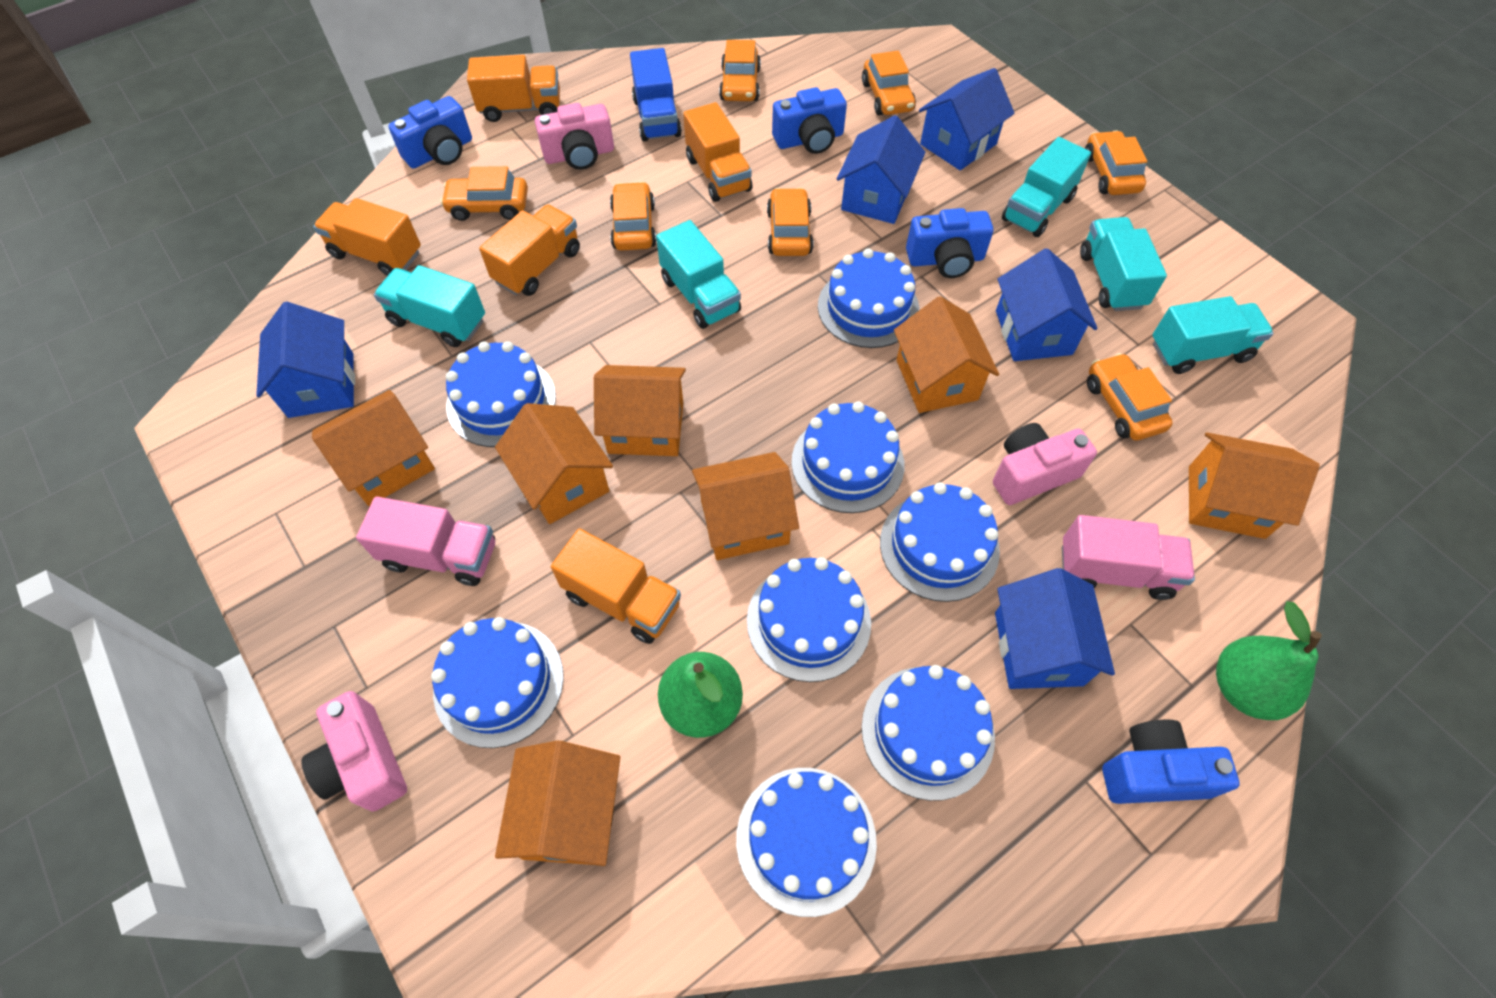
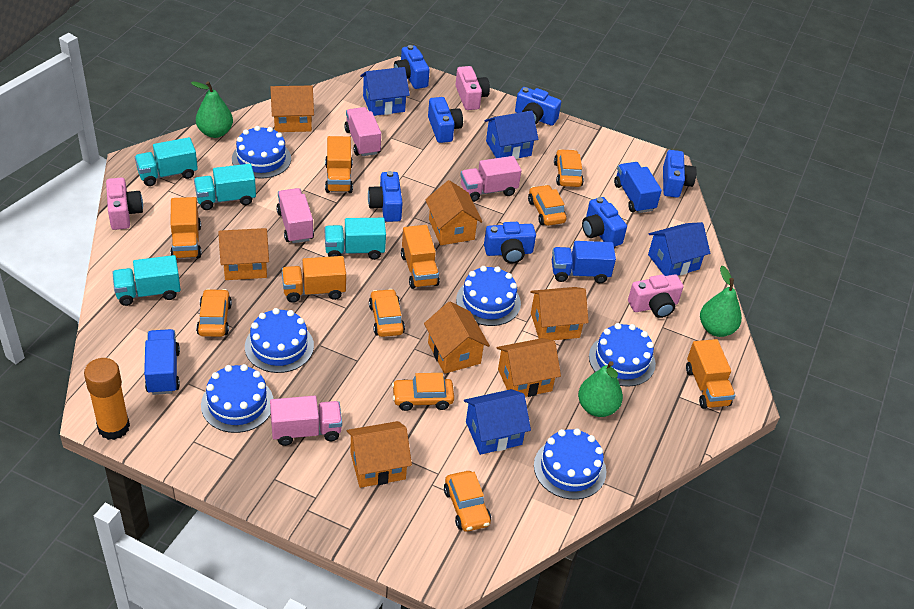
blue cake: [431,617,564,748] [446,341,556,447] [736,768,877,917] [747,557,871,682] [791,401,905,513] [818,249,919,348] [861,665,995,801] [880,482,1000,602] = 8 -> [201,364,273,433] [232,126,291,179] [245,308,314,373] [456,266,521,326] [534,428,607,500] [589,323,656,387] = 6
blue camera: [388,96,472,168] [772,87,847,154] [906,208,993,278] [1102,720,1239,804] = 4 -> [368,171,403,222] [394,45,430,89] [428,97,463,143] [484,222,536,263] [515,87,561,126] [582,197,627,247] [663,150,697,198] = 7
blue house: [256,301,355,418] [837,115,925,224] [919,68,1014,170] [995,568,1115,689] [996,248,1098,361] = 5 -> [360,67,410,116] [464,389,531,455] [485,111,539,159] [648,222,710,276] = 4
blue truck: [630,48,682,142] = 1 -> [144,329,180,395] [552,241,616,283] [614,162,662,213] = 3
green pear: [658,652,743,738] [1216,601,1322,720] = 2 -> [191,81,233,138] [578,361,623,417] [700,266,742,337] = 3
orange car: [440,166,528,221] [610,182,656,251] [719,40,761,101] [767,188,814,256] [862,51,916,115] [1085,130,1147,195] [1087,353,1173,441] = 7 -> [196,289,232,337] [369,289,405,337] [392,373,454,411] [444,471,491,532] [528,185,567,226] [554,149,584,187] = 6
orange glue stick: none = 0 -> [84,358,130,440] = 1
pink truck: [356,496,495,586] [1062,515,1195,600] = 2 -> [270,396,342,446] [276,188,314,243] [344,107,381,156] [460,156,521,202] = 4
turquoise truck: [374,265,485,347] [656,220,741,329] [1002,137,1091,237] [1080,217,1167,311] [1152,296,1274,374] = 5 -> [112,255,181,306] [135,137,198,186] [194,164,256,210] [325,218,386,260] = 4

